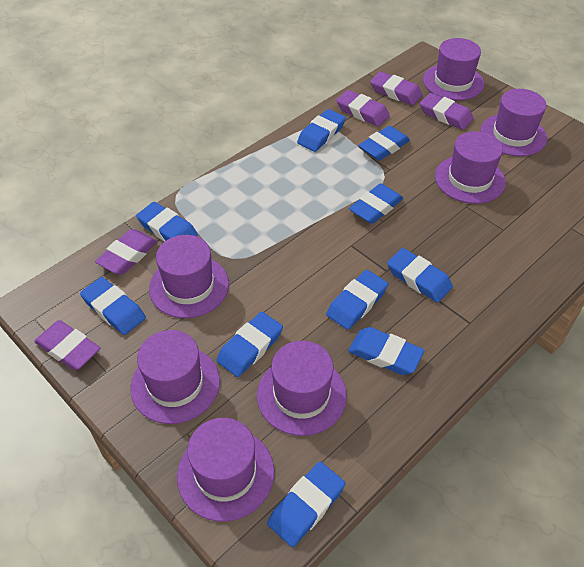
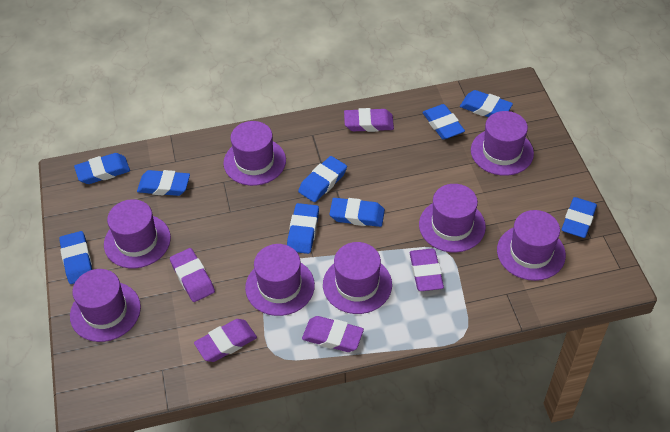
blue eraser: [80,277,146,335] [136,202,198,242] [216,312,283,377] [267,462,345,547] [297,109,346,152] [326,270,388,330] [348,327,424,375] [349,184,403,224] [358,126,410,160] [387,248,453,303] = 10 -> [59,231,92,284] [74,153,130,184] [137,170,190,196] [287,203,319,254] [298,156,347,202] [329,198,385,227] [422,104,465,139] [460,90,513,117] [561,197,597,238] = 9
purple hat: [130,330,220,424] [149,235,229,318] [177,418,274,522] [257,341,347,436] [423,38,484,100] [435,131,506,204] [480,89,547,157] = 7 -> [70,269,141,342] [104,199,171,268] [223,121,286,186] [245,244,315,316] [323,242,392,314] [419,184,486,252] [471,111,534,176] [497,210,566,281] = 8

